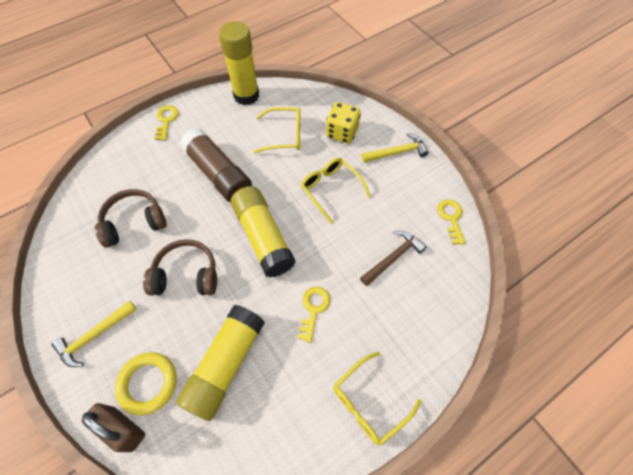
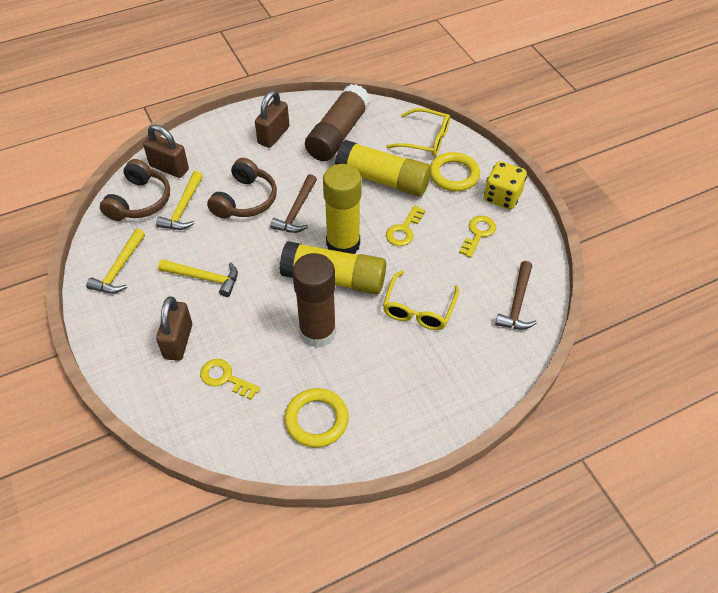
brown glue stick: [180,128,252,202] = 1 -> [292,253,336,348] [305,84,371,161] = 2
brown hammer: [360,230,427,286] = 1 -> [270,174,317,233] [495,261,537,330] = 2
brown padlock: [82,403,145,452] = 1 -> [143,124,189,178] [156,296,192,361] [255,90,289,148] = 3
yellow glasses: [253,107,300,153] [300,158,371,224] [333,352,421,445] = 3 -> [383,271,459,330] [386,108,450,156] = 2
yellow hammer: [52,301,137,367] [362,133,429,162] = 2 -> [86,229,145,293] [156,171,203,230] [158,259,238,297] = 3
yellow ring: [115,352,177,415] = 1 -> [284,388,349,447] [430,152,480,192] = 2

